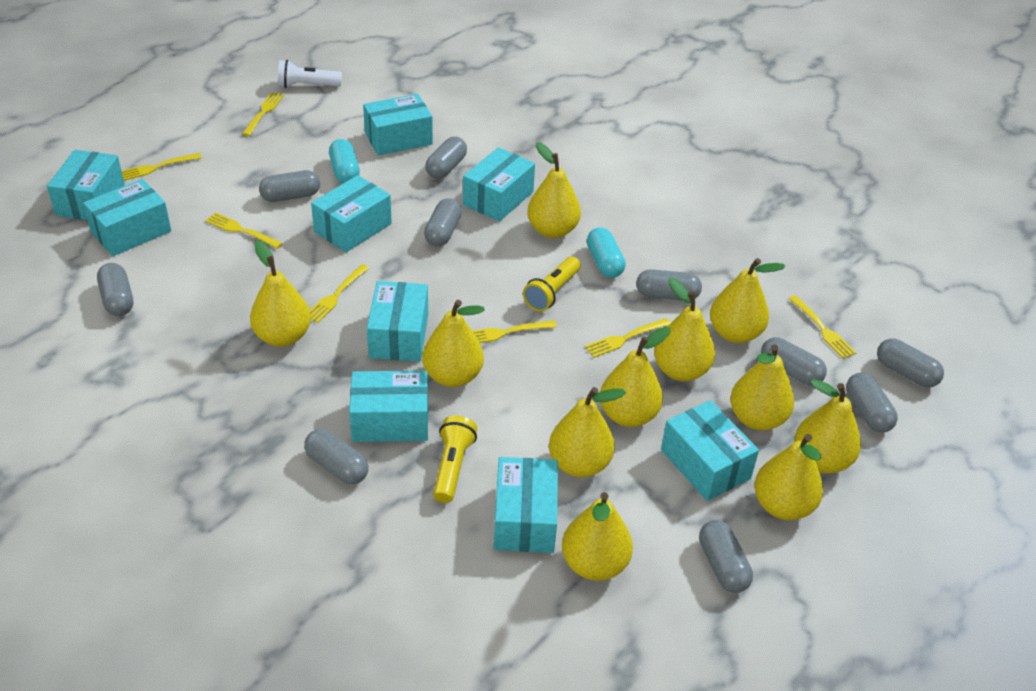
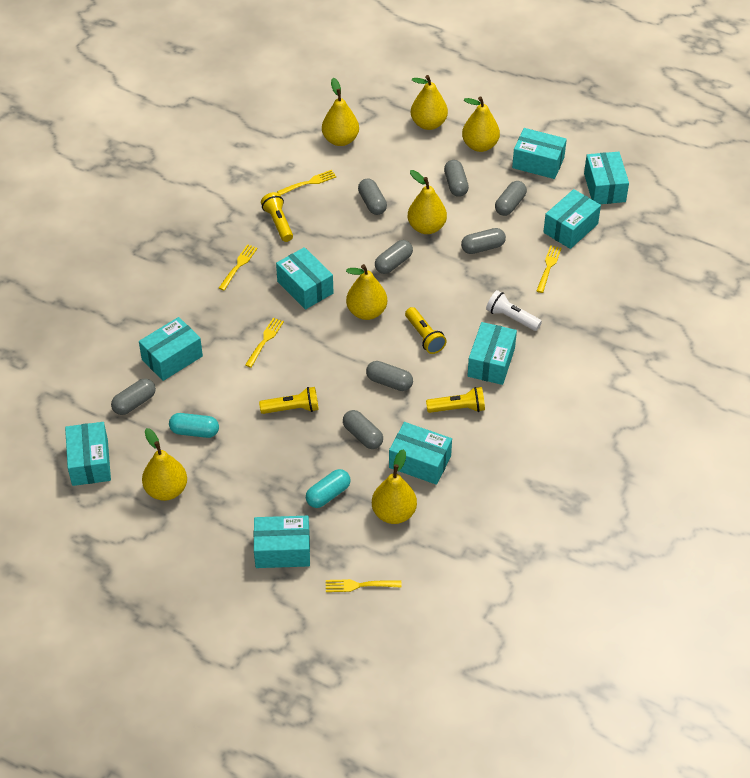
grey capsule: [97,263,133,316] [259,170,320,202] [304,429,369,484] [424,198,462,247] [425,137,467,179] [636,269,702,300] [699,520,753,593] [761,337,827,386] [846,373,898,433] [877,338,944,388] = 10 -> [111,379,156,415] [343,410,383,449] [358,178,387,215] [366,361,413,391] [375,240,413,274] [444,160,469,197] [461,228,506,254] [495,181,527,216] = 8
yellow flashlight: [433,415,477,503] [523,256,581,312] = 2 -> [259,387,319,414] [261,192,293,242] [405,307,447,354] [426,387,485,413] = 4
yellow fork: [122,153,202,180] [205,212,283,249] [242,92,284,136] [310,264,369,323] [473,320,557,343] [585,318,671,358] [788,295,857,359] = 7 -> [219,244,258,291] [245,317,284,368] [277,170,337,195] [326,579,402,592] [536,245,562,293] = 5
yellow pear: [250,240,311,347] [422,300,485,387] [527,142,581,238] [549,387,626,477] [562,492,633,581] [600,327,670,427] [654,278,715,381] [710,258,786,343] [730,344,794,430] [754,434,823,520] [795,379,861,473] = 11 -> [142,428,187,501] [322,78,359,146] [346,264,387,320] [372,449,417,524] [408,170,447,234] [411,75,448,130] [462,96,500,152] = 7

